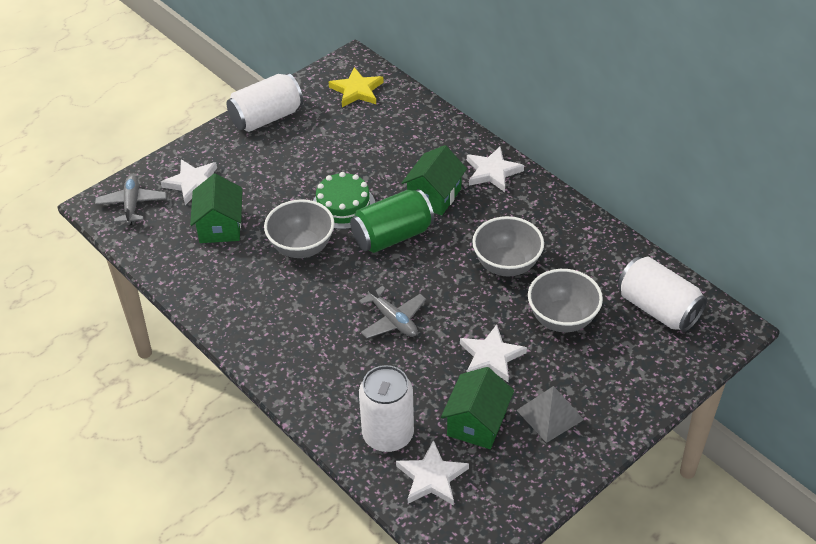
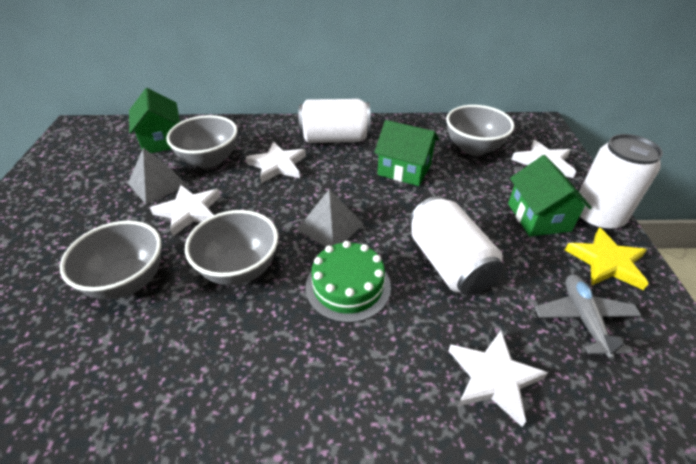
green can: [350,189,434,253] = 1 -> none = 0
grey bowl: [264,199,334,258] [472,216,544,277] [528,269,603,332] = 3 -> [60,221,161,299] [166,115,238,168] [185,210,278,285] [446,105,514,156] = 4
grey plane: [95,175,167,225] [359,281,426,338] = 2 -> [535,274,641,359] = 1
grey pyramid: [517,386,584,443] = 1 -> [128,148,187,204] [297,189,364,247] = 2

